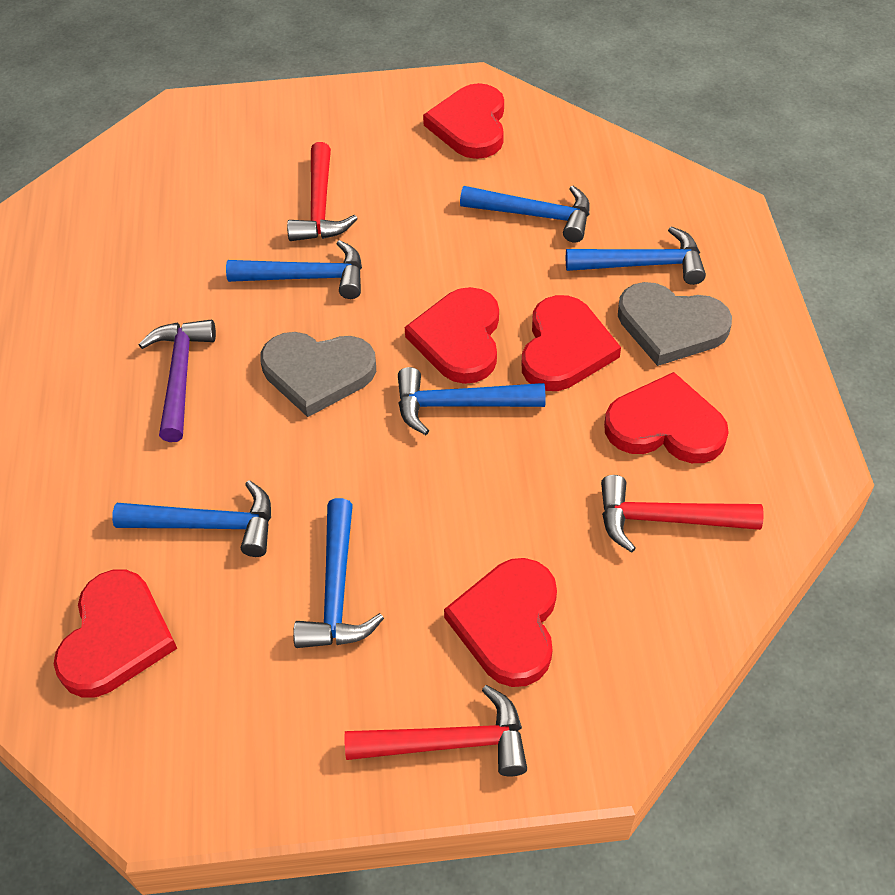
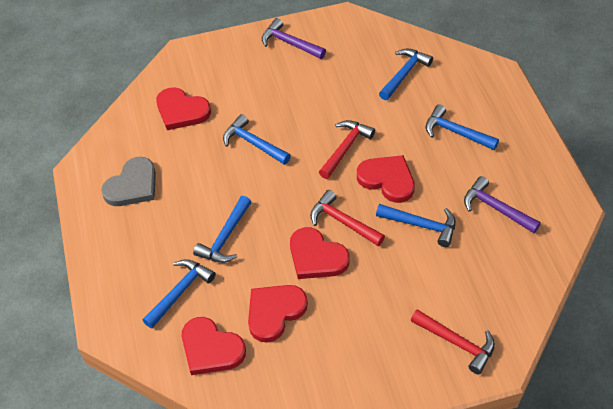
grey heart: [260,332,376,417] [618,282,732,366] = 2 -> [101,157,156,206] = 1
purple hammer: [139,319,216,442] = 1 -> [262,18,326,59] [464,176,541,233] = 2
red heart: [54,570,177,698] [405,287,499,384] [423,83,504,159] [444,558,557,687] [522,295,621,391] [604,372,729,463] = 6 -> [156,87,211,130] [182,317,246,375] [248,285,308,343] [290,227,350,279] [357,155,415,203] = 5

